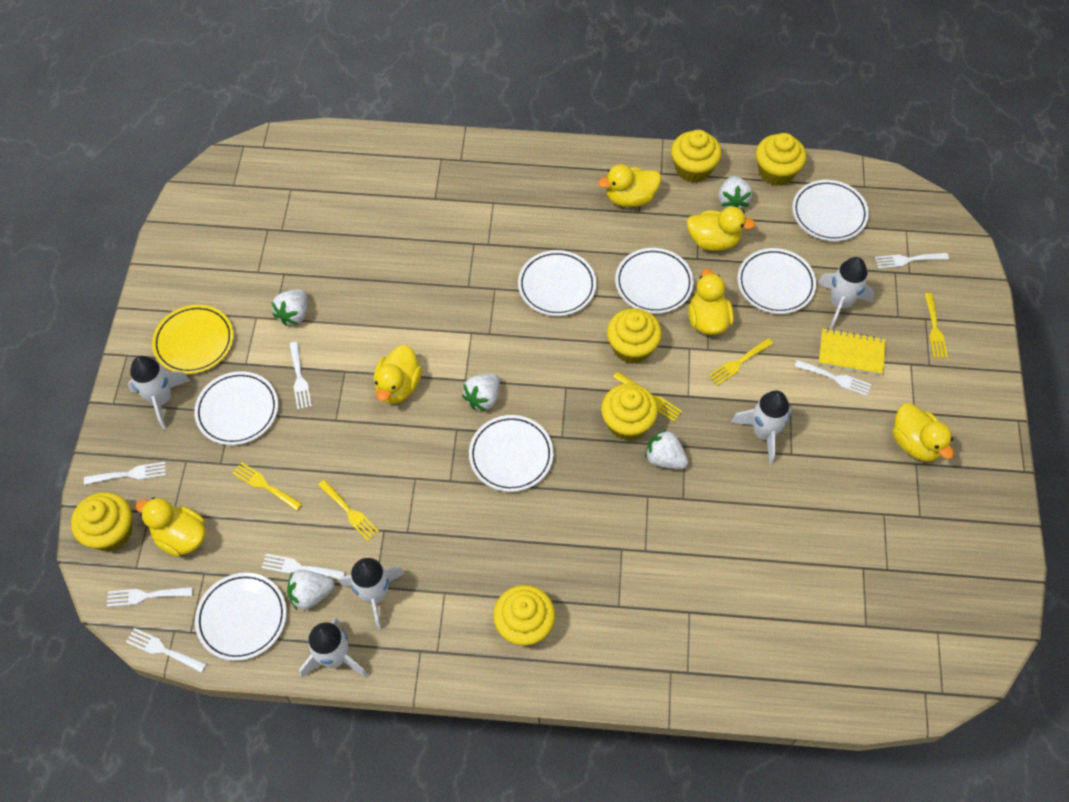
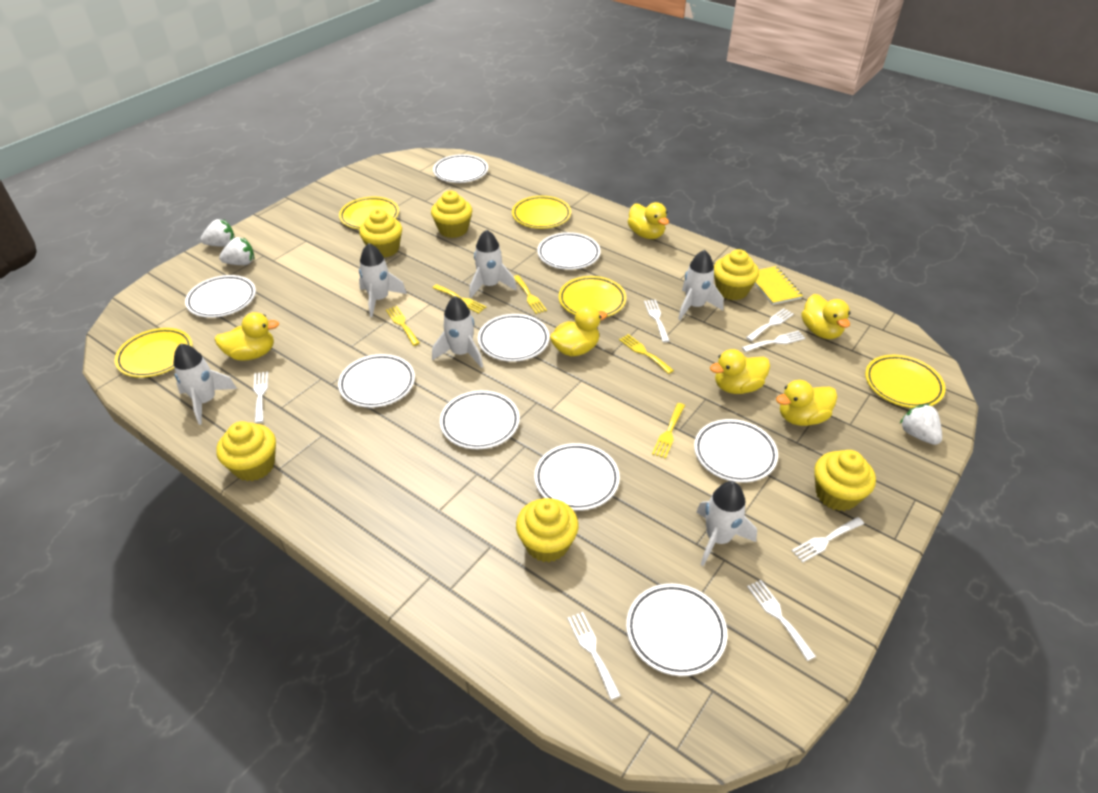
white plate: [194,371,278,445] [195,573,287,661] [469,415,554,492] [518,250,596,316] [615,248,694,314] [737,248,816,314] [792,180,869,241] = 7 -> [185,275,256,318] [338,354,415,408] [433,154,488,183] [440,390,520,449] [478,314,549,362] [534,443,620,511] [537,232,601,270] [626,583,728,676] [694,419,778,483] = 9
white rocket: [128,356,190,429] [299,618,367,678] [340,558,405,631] [731,391,792,464] [817,257,874,329] = 5 -> [173,343,237,425] [359,243,407,317] [432,296,483,368] [469,229,517,298] [678,250,724,320] [696,481,757,566] = 6
white strawberry: [272,289,307,326] [287,570,335,610] [462,374,500,411] [645,429,688,469] [719,176,752,209] = 5 -> [200,219,235,247] [219,237,254,265] [900,404,942,445] = 3
yellow plate: [152,305,234,374] = 1 -> [115,328,193,378] [339,197,399,229] [512,196,571,229] [559,276,626,317] [865,355,946,408] = 5

